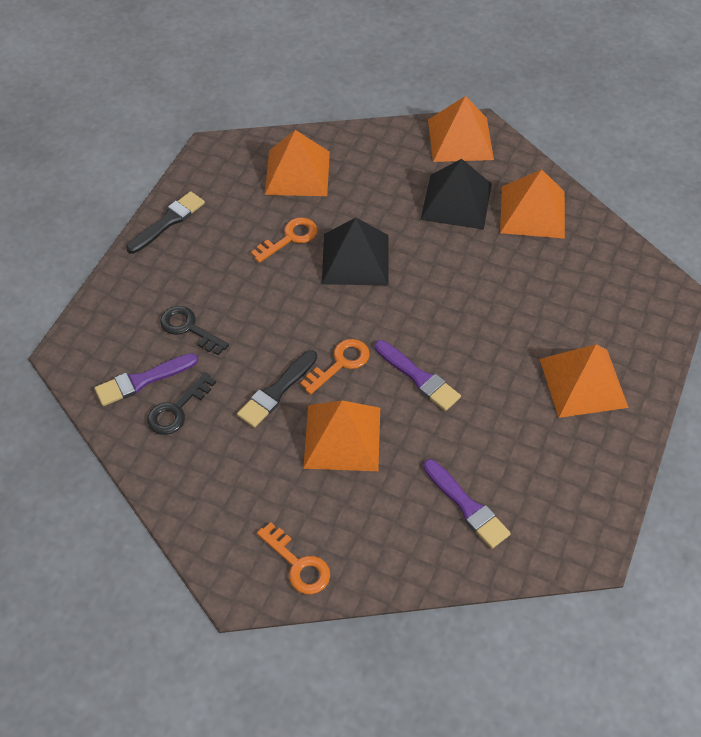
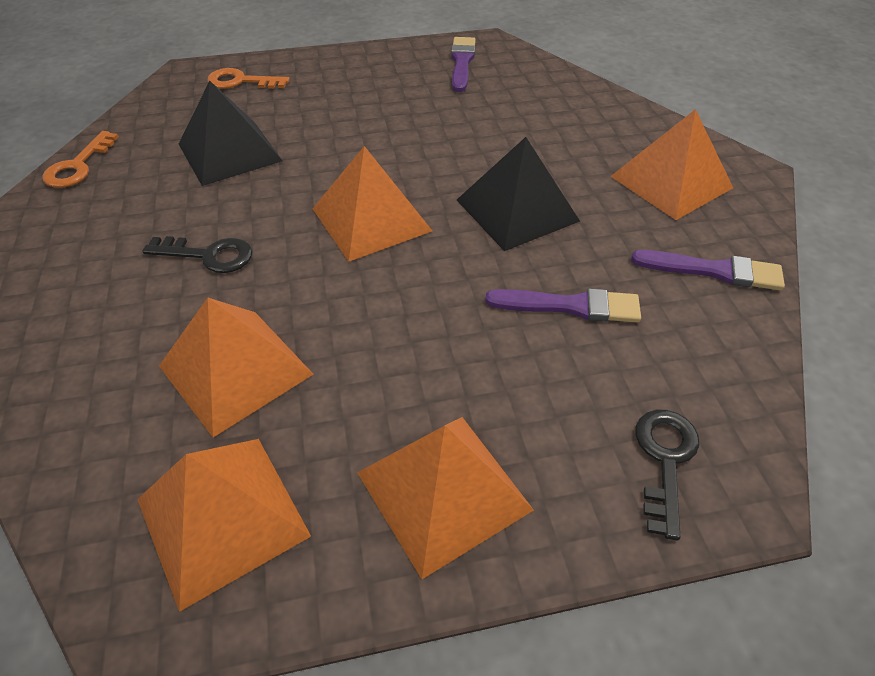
black brush: [126,191,205,254] [237,350,317,428] = 2 -> none = 0
orange key: [251,217,318,263] [257,522,330,594] [300,339,370,395] = 3 -> [42,131,119,188] [207,68,290,89] = 2

